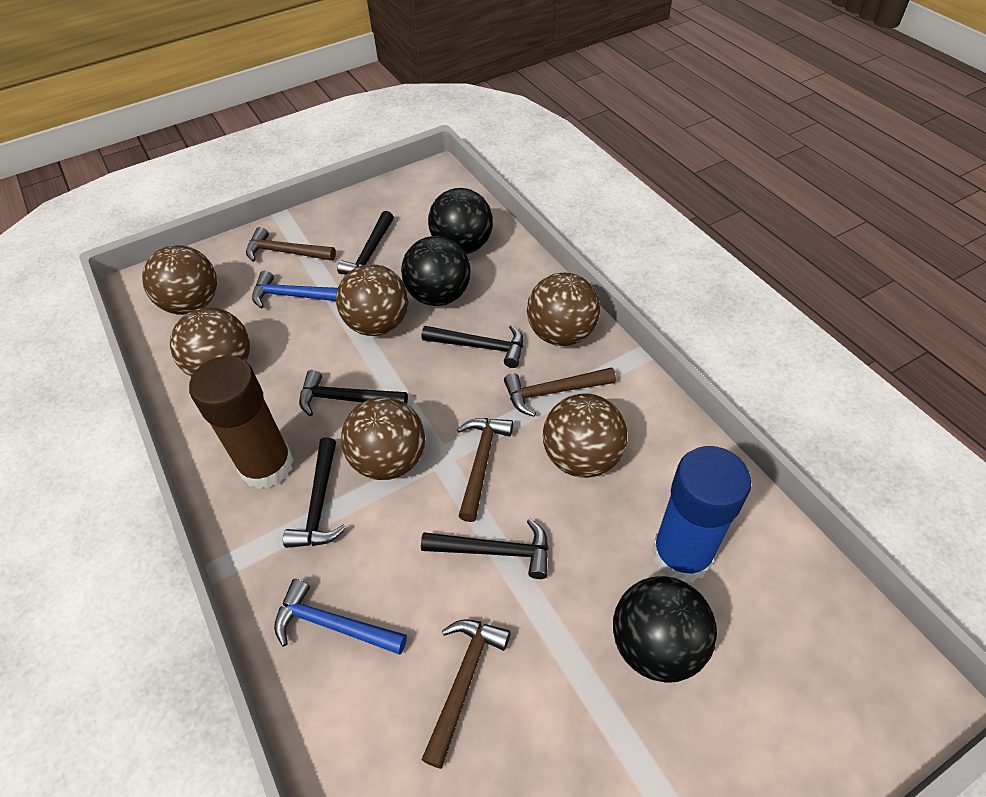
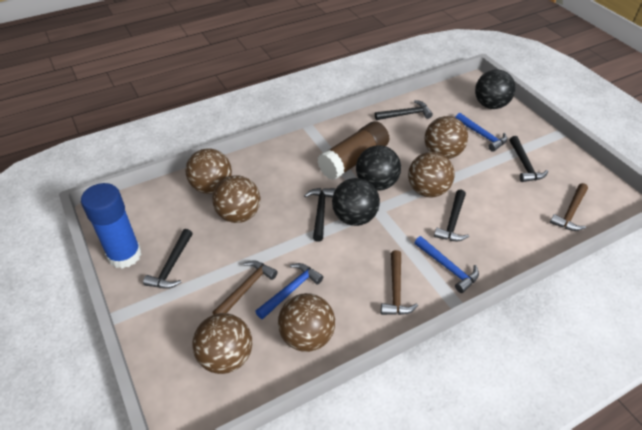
blue hammer: [252,270,338,309] [274,579,407,655] = 2 -> [255,263,323,320] [414,236,479,293] [455,113,507,152] = 3
brown hammer: [246,227,336,262] [421,619,511,769] [457,418,513,522] [504,367,616,417] = 4 -> [212,260,278,315] [381,250,418,315] [550,183,588,231] = 3

